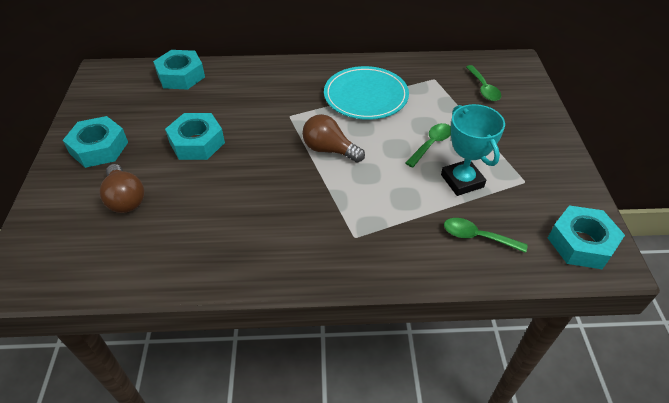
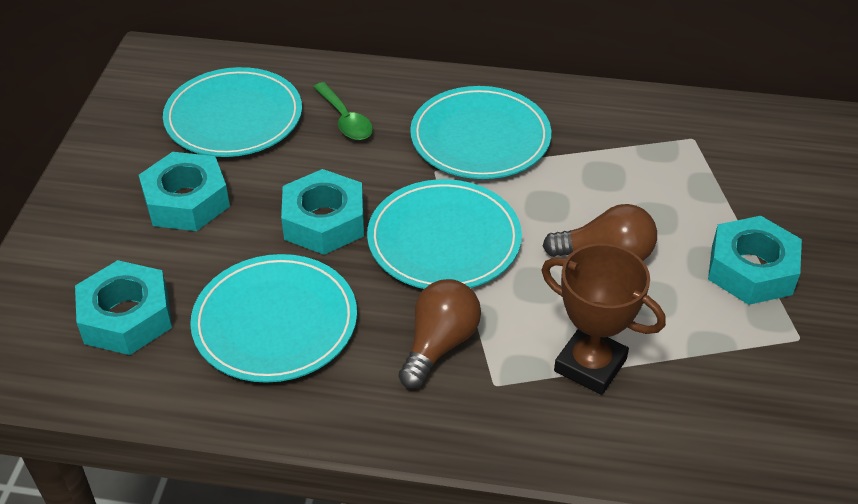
brown trophy: none = 0 -> [542,243,666,395] = 1
green spoon: [406,123,451,168] [444,218,528,253] [466,65,501,101] = 3 -> [314,82,373,140] = 1
turquoise plate: [324,66,409,120] = 1 -> [163,67,302,157] [190,254,357,383] [367,179,522,289] [410,86,551,179] = 4
turquoise trophy: [441,104,505,196] = 1 -> none = 0

